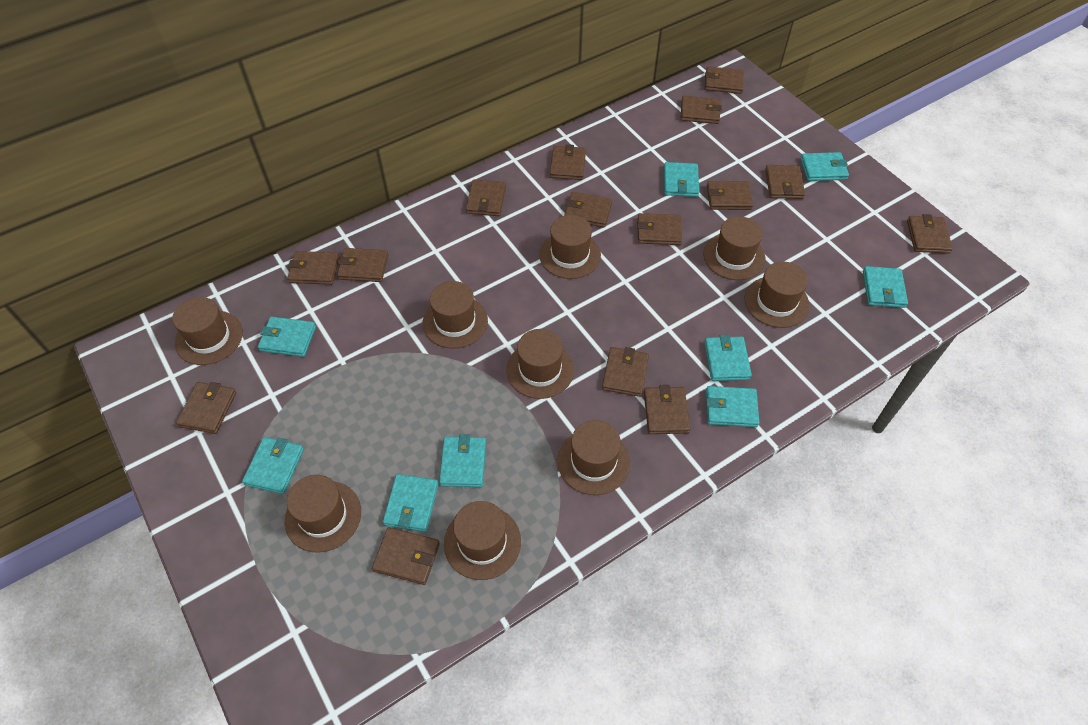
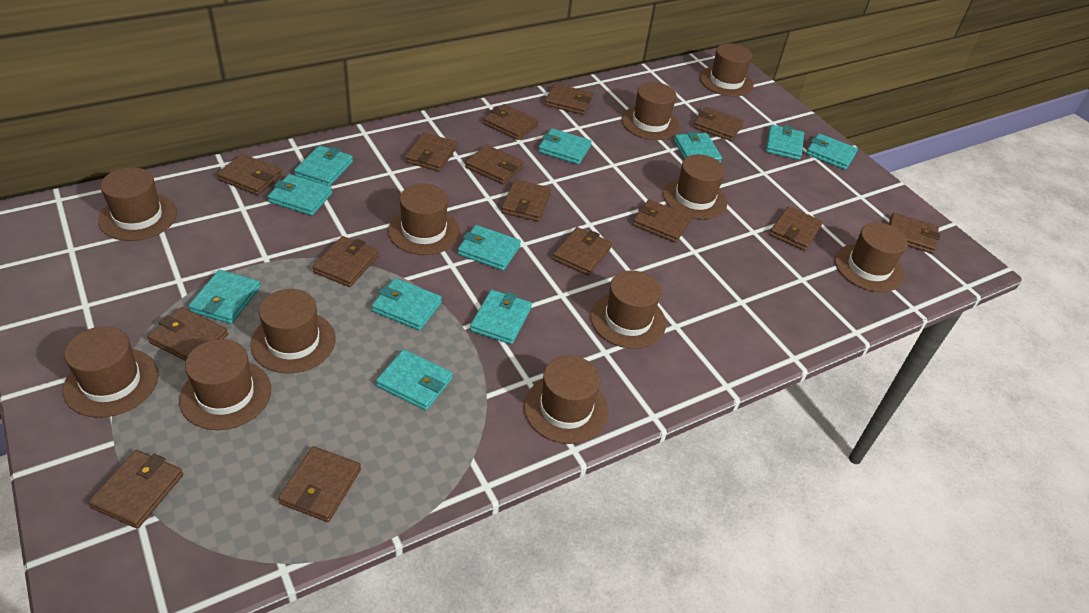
brown hat: [172,297,243,365] [285,475,361,553] [423,281,488,348] [444,501,521,580] [506,329,574,399] [539,215,601,279] [557,420,630,495] [703,216,766,280] [745,261,810,328] = 9 -> [63,326,159,418] [98,167,177,241] [179,339,271,430] [250,289,336,373] [388,184,460,255] [524,356,608,444] [590,270,666,349] [622,82,680,140] [663,154,727,219] [700,43,754,97] [835,222,908,292] = 11
turquoise wallet: [242,437,304,494] [258,317,316,357] [383,474,439,532] [439,434,486,487] [664,162,699,197] [704,335,752,381] [706,386,759,427] [800,152,849,181] [863,266,908,308] = 9 -> [188,270,260,324] [268,174,332,216] [294,145,353,186] [371,278,442,330] [376,349,453,411] [458,225,521,271] [470,290,532,344] [538,128,592,165] [674,131,722,162] [766,125,804,160] [806,133,858,170] = 11

